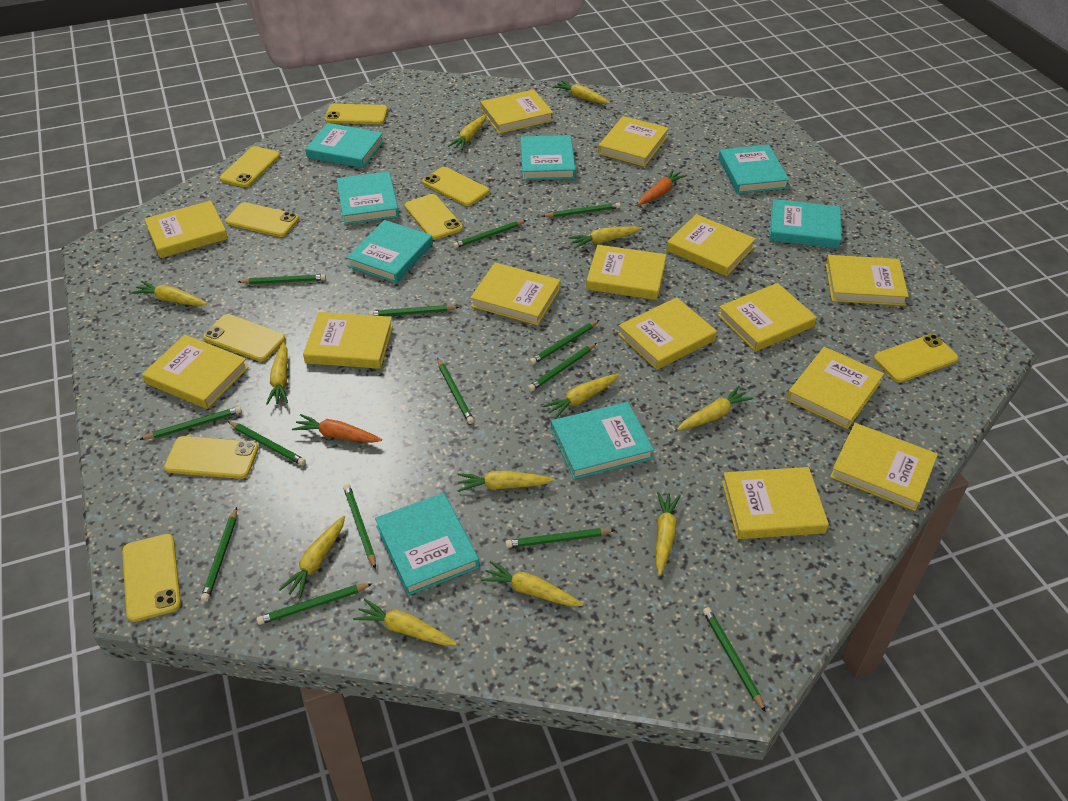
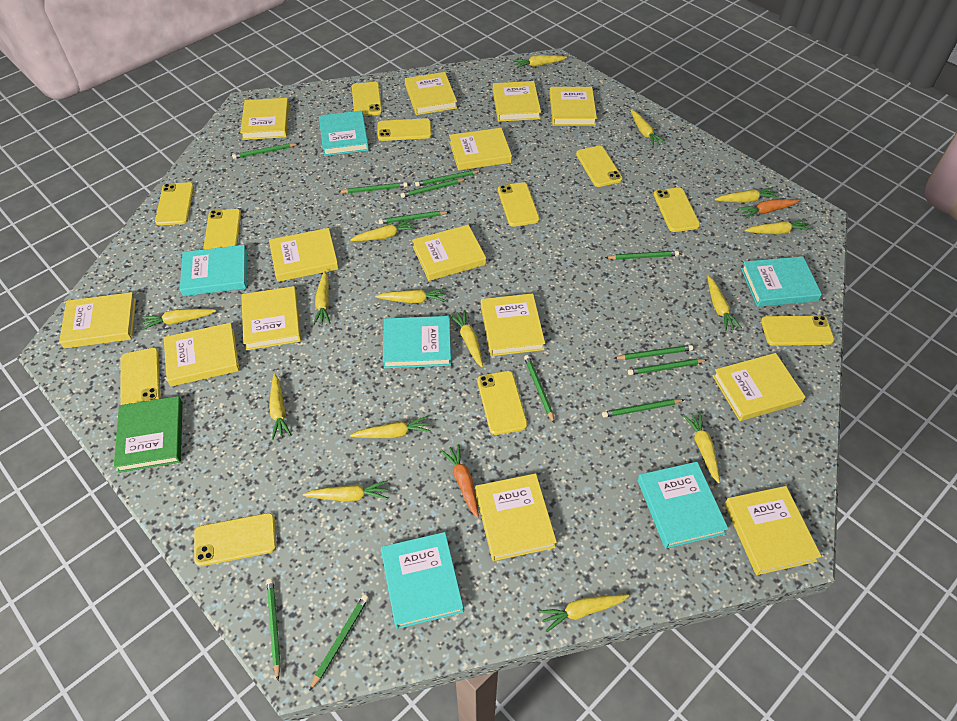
green book: none = 0 -> [114,396,183,473] = 1
green pencil: [139,406,242,440] [201,507,237,602] [228,421,306,465] [238,274,326,284] [257,583,373,625] [343,484,376,569] [368,305,459,316] [437,358,474,424] [453,220,527,248] [505,528,615,548] [528,343,597,391] [529,320,599,365] [542,203,621,218] [703,607,766,712] = 14 -> [232,143,298,159] [267,578,281,680] [309,595,369,691] [339,182,408,193] [379,211,449,224] [401,179,466,198] [415,170,481,186] [524,355,555,424] [602,399,684,418] [605,251,679,260] [613,345,693,360] [628,359,707,375] = 12
turquoise book: [305,123,384,168] [337,171,399,225] [346,220,433,283] [375,493,480,596] [520,135,576,180] [551,402,654,479] [718,145,789,194] [769,199,841,249] = 8 -> [180,245,247,296] [319,110,369,156] [381,532,464,629] [383,316,451,368] [638,462,728,549] [741,256,822,307] = 6
yellow carrot: [131,281,207,306] [266,342,288,405] [279,516,345,599] [353,599,457,646] [448,115,486,150] [457,471,554,492] [481,561,583,606] [543,374,619,419] [553,80,610,104] [568,226,642,248] [656,492,681,575] [677,386,753,431] = 12 -> [142,309,216,330] [269,373,291,440] [303,481,388,502] [313,271,331,325] [350,219,416,241] [350,416,431,438] [375,288,446,303] [449,310,483,367] [513,55,567,68] [539,595,629,632] [631,110,666,147] [683,412,720,484] [707,276,742,331] [715,187,778,203] [745,219,811,235] = 15
yellow phone: [122,534,181,622] [164,436,259,479] [203,314,285,362] [220,146,280,187] [226,202,299,237] [325,104,388,124] [404,194,463,240] [422,167,489,206] [874,334,959,383] = 9 -> [121,348,161,405] [155,182,194,225] [194,513,277,566] [203,209,241,249] [352,82,382,116] [377,118,432,141] [477,371,528,435] [498,182,540,227] [576,146,623,187] [654,188,700,232] [761,315,834,346] = 11

